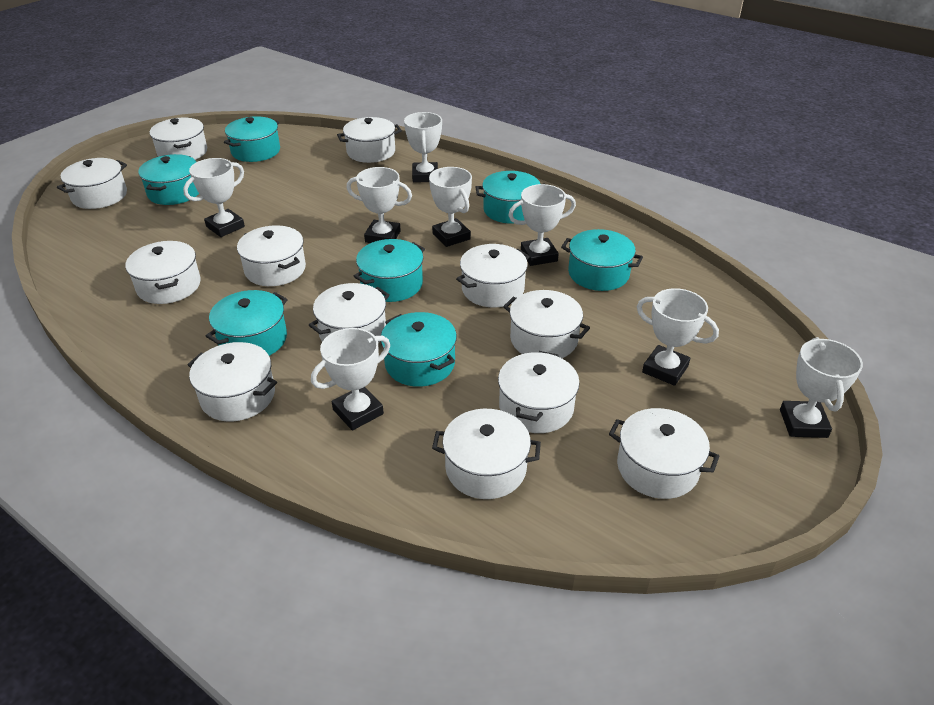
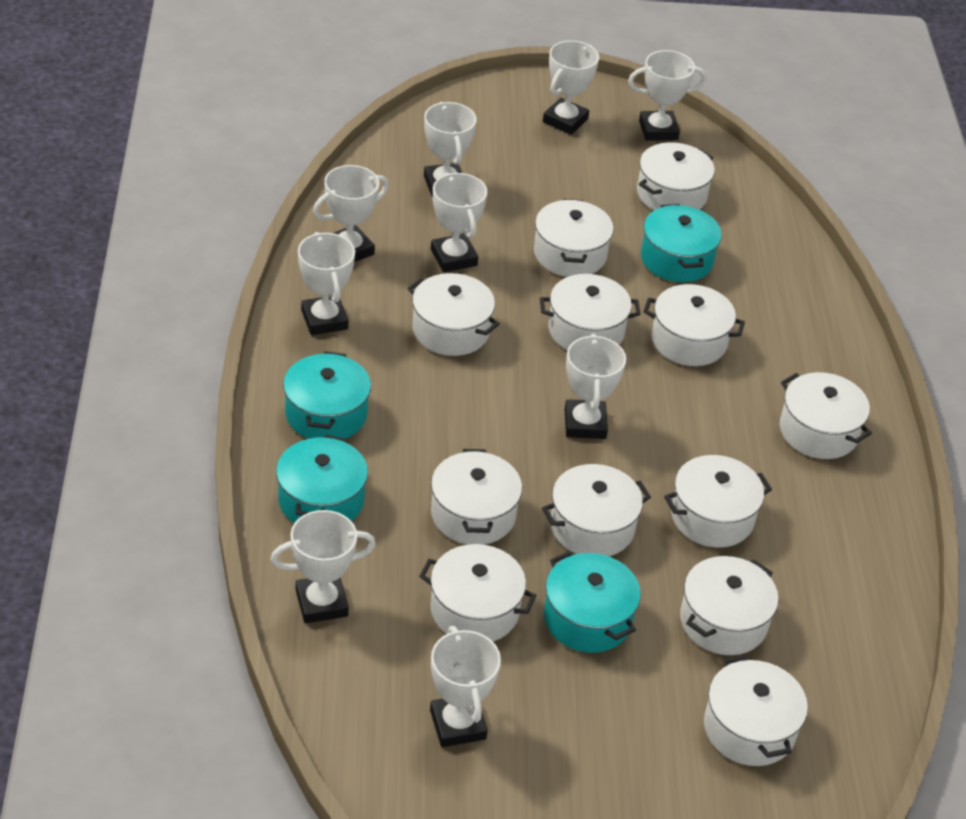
turquoise pot: [138,154,199,205] [206,290,288,356] [224,116,280,162] [354,239,425,302] [381,312,457,387] [475,171,545,224] [561,229,643,291] = 7 -> [276,435,368,523] [283,351,371,439] [544,551,641,653] [641,204,722,282] = 4
white trophy: [183,158,245,237] [311,328,390,431] [347,167,412,243] [404,112,442,183] [429,167,472,247] [508,184,576,266] [637,288,719,386] [780,337,863,438] = 8 -> [270,510,376,623] [298,232,355,335] [313,165,389,262] [424,102,477,197] [430,626,501,747] [431,173,487,272] [543,41,599,135] [565,334,626,439] [628,50,707,141] = 9

